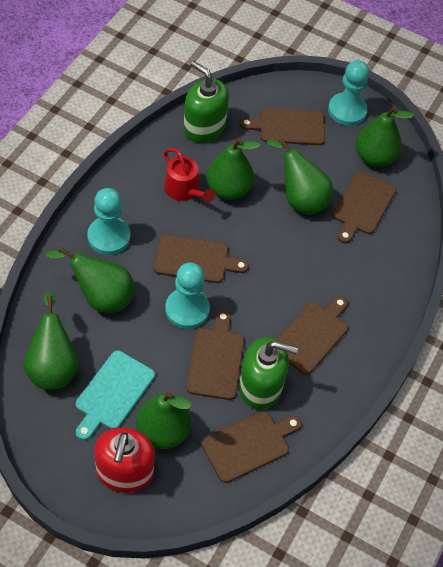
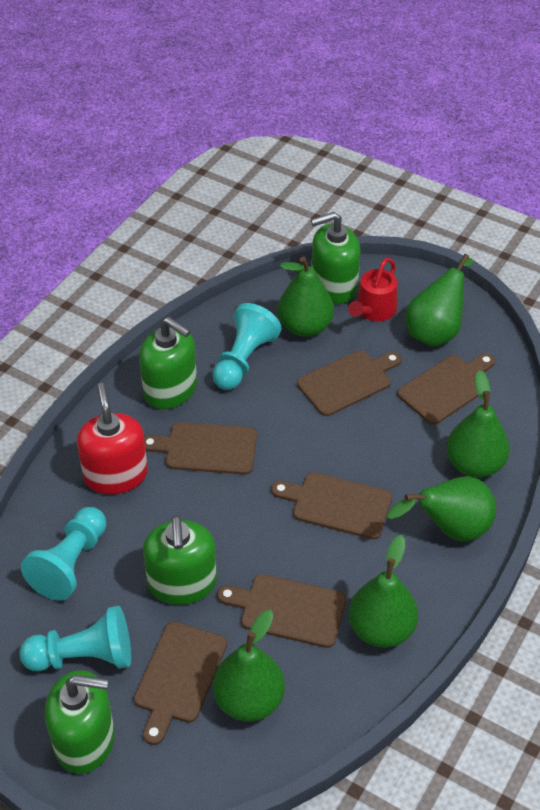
green soap dispenser: [183,61,229,143] [239,337,298,409] = 2 -> [45,670,115,774] [139,317,197,409] [143,516,217,605] [311,212,361,304] = 4
turquoise cutting board: [76,350,155,440] = 1 -> none = 0

